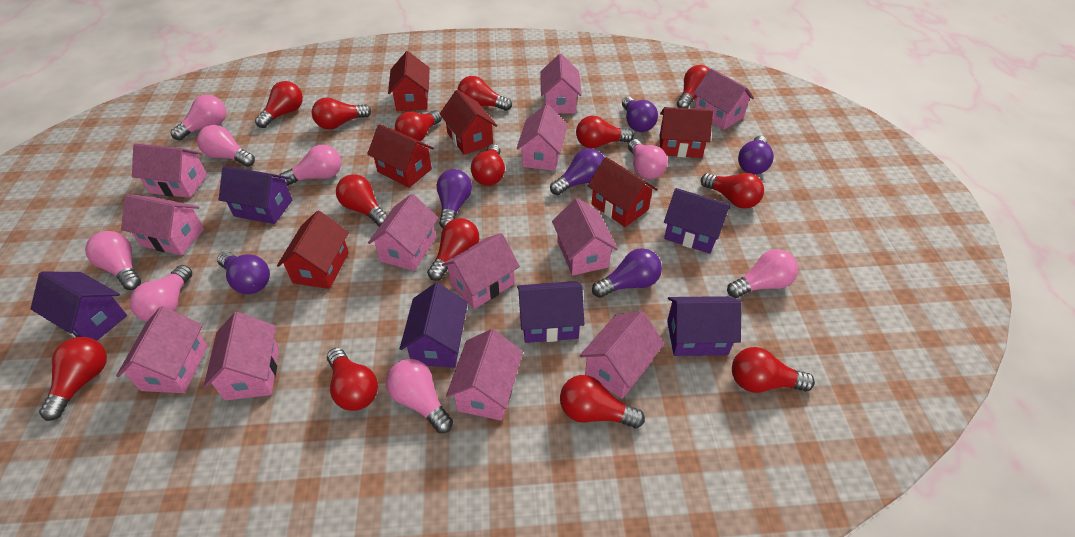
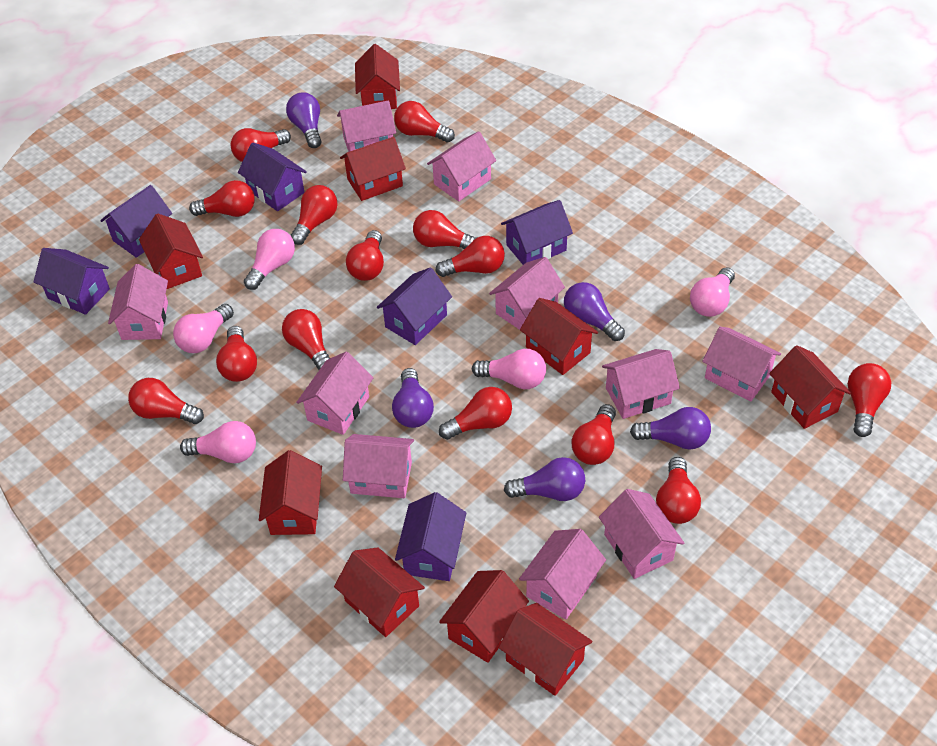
pink house: [116,306,208,393] [121,194,204,255] [132,143,207,198] [204,312,279,401] [368,194,439,271] [442,233,520,309] [446,329,523,421] [517,104,568,171] [540,54,582,114] [552,198,618,276] [580,311,664,399] [693,68,754,130] = 12 -> [108,264,168,340] [296,352,373,435] [337,100,396,152] [343,434,414,498] [427,131,496,201] [489,257,565,330] [519,529,606,620] [599,489,684,579] [602,349,680,419] [702,327,781,402] = 10
pink light bulb: [85,231,141,290] [130,265,192,322] [171,95,226,140] [197,125,255,167] [279,145,341,186] [386,359,453,433] [628,139,668,179] [727,249,798,298] = 8 -> [173,304,234,353] [180,421,256,463] [244,229,295,290] [472,349,546,389] [690,267,735,317] = 5
purple light bulb: [217,252,270,294] [437,169,472,228] [550,148,604,195] [592,248,662,298] [622,97,658,132] [738,136,774,175] = 6 -> [286,93,322,148] [392,368,434,428] [504,457,585,501] [564,282,625,341] [630,407,711,450] = 5
red house: [277,211,349,289] [367,124,434,188] [388,51,430,111] [440,90,497,155] [588,157,658,227] [660,107,713,158] = 6 -> [139,214,203,289] [259,450,322,535] [334,547,425,637] [340,137,406,201] [355,44,400,109] [439,570,529,663] [498,603,593,696] [520,298,598,375] [769,345,851,429] = 9

